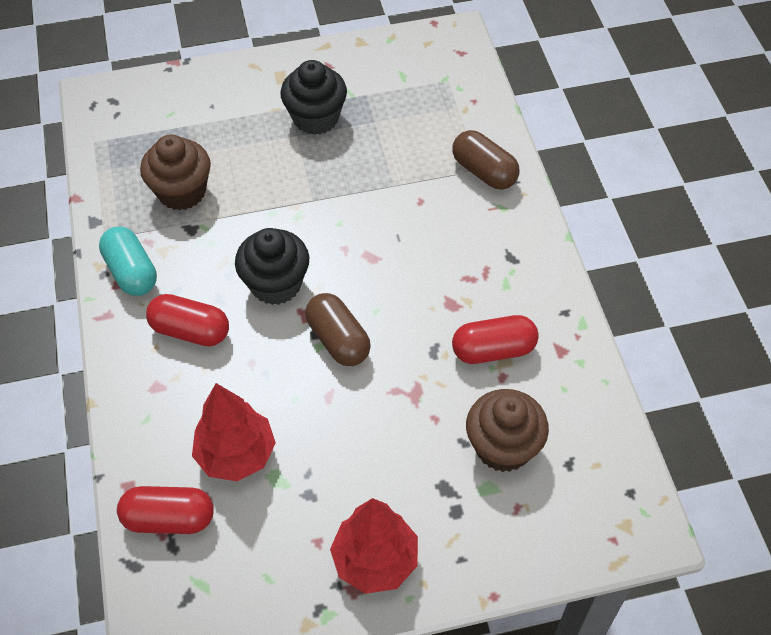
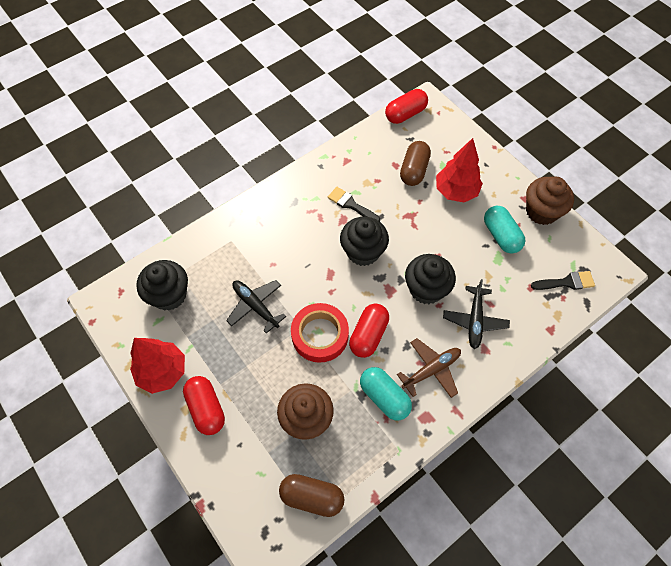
black brush: none = 0 -> [328,187,380,221] [531,271,595,290] = 2
black cupcake: [235,228,309,305] [280,60,347,135] = 2 -> [136,260,188,311] [340,217,389,266] [405,254,456,304] = 3
black plane: none = 0 -> [226,280,286,334] [443,279,510,349] = 2
brown plane: none = 0 -> [397,338,461,398] = 1
red tape: none = 0 -> [291,303,349,363] = 1
turquoise capsule: [99,226,157,296] = 1 -> [360,367,412,420] [484,206,525,253] = 2

